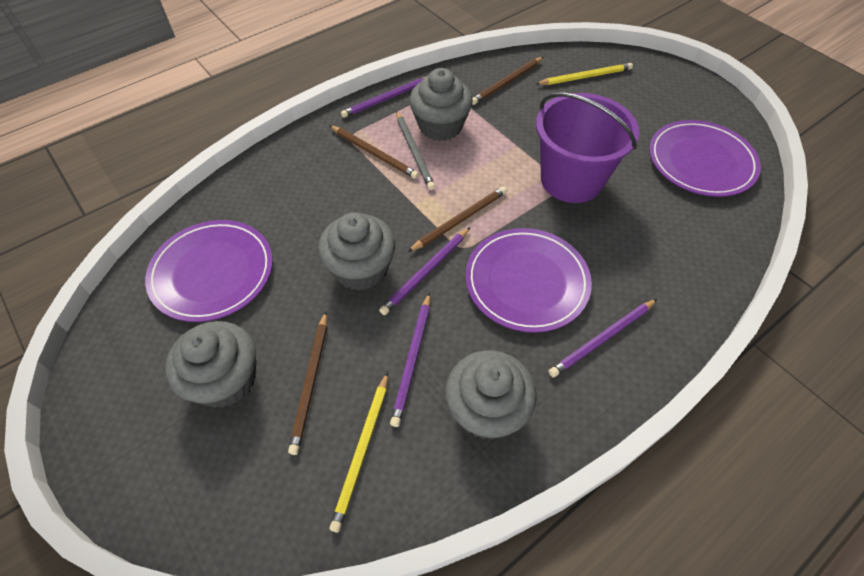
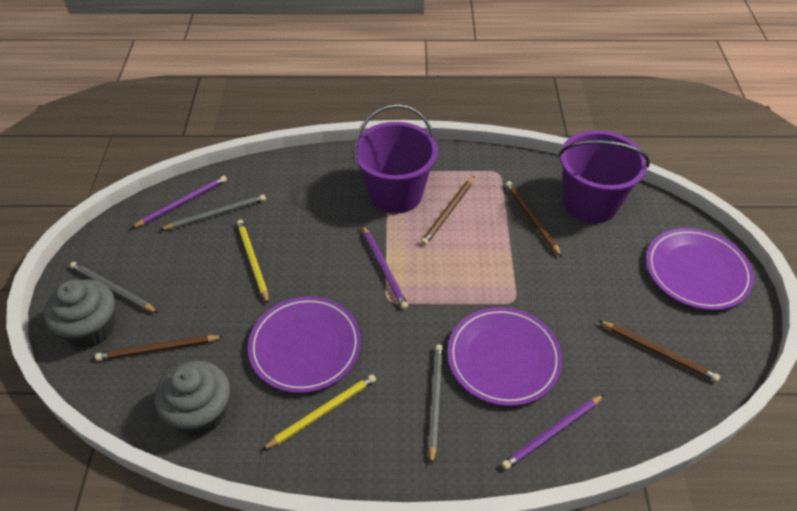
grey cupcake: [165,321,257,408] [318,212,395,291] [409,68,473,141] [445,350,537,440] = 4 -> [44,279,115,348] [154,360,230,436] = 2
grey pencil: [396,111,435,190] = 1 -> [70,262,158,313] [160,194,266,230] [428,344,443,465] = 3
purple bucket: [536,92,639,203] = 1 -> [353,104,438,214] [559,130,650,223] = 2
purple pencil: [341,77,425,118] [379,227,470,315] [390,292,430,427] [549,299,657,378] = 4 -> [132,176,227,228] [362,225,408,309] [501,394,605,470] = 3

